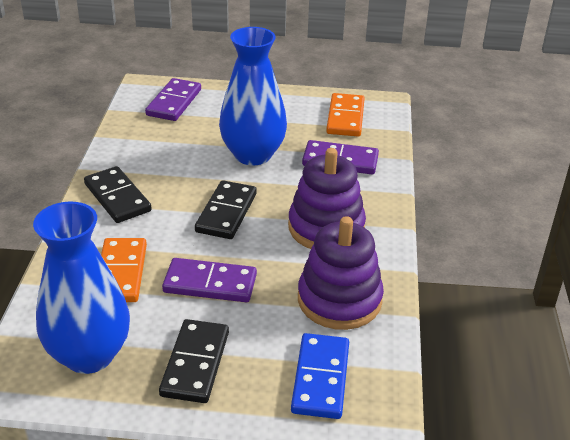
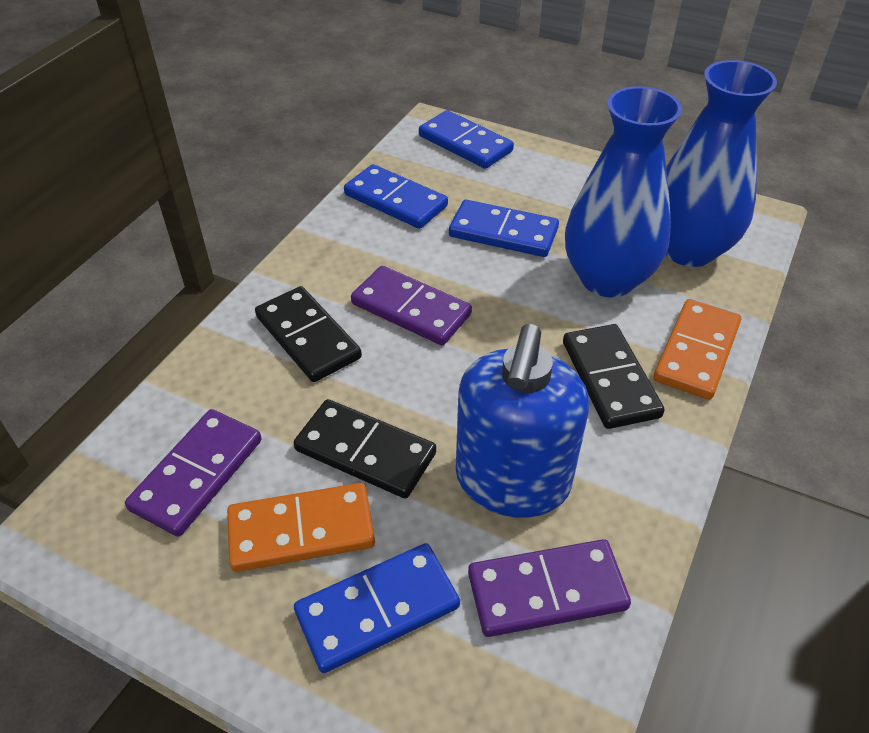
blue domino: [291,333,349,419] = 1 -> [294,543,460,673] [344,164,448,229] [419,110,514,169] [449,200,559,257] = 4
blue soap dispenser: none = 0 -> [456,324,589,518] = 1
purple stacking toy: [288,148,366,249] [298,216,384,330] = 2 -> none = 0

